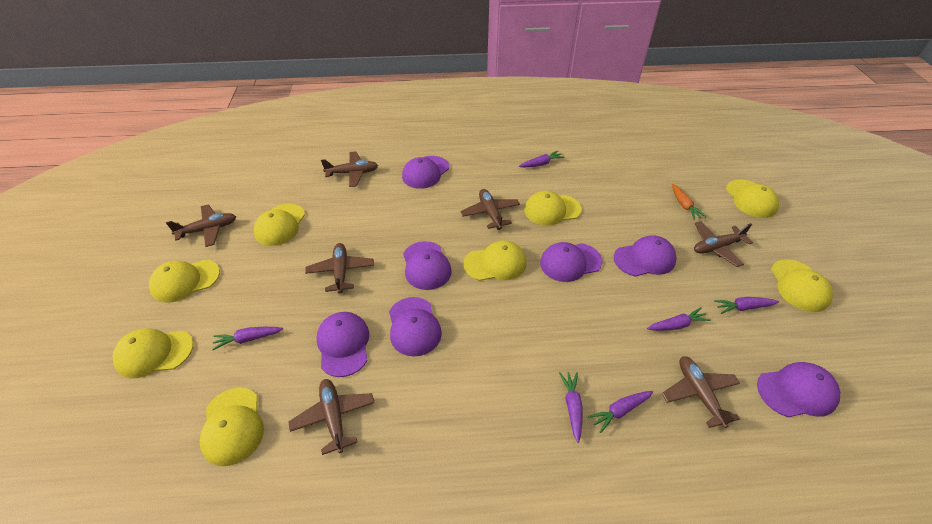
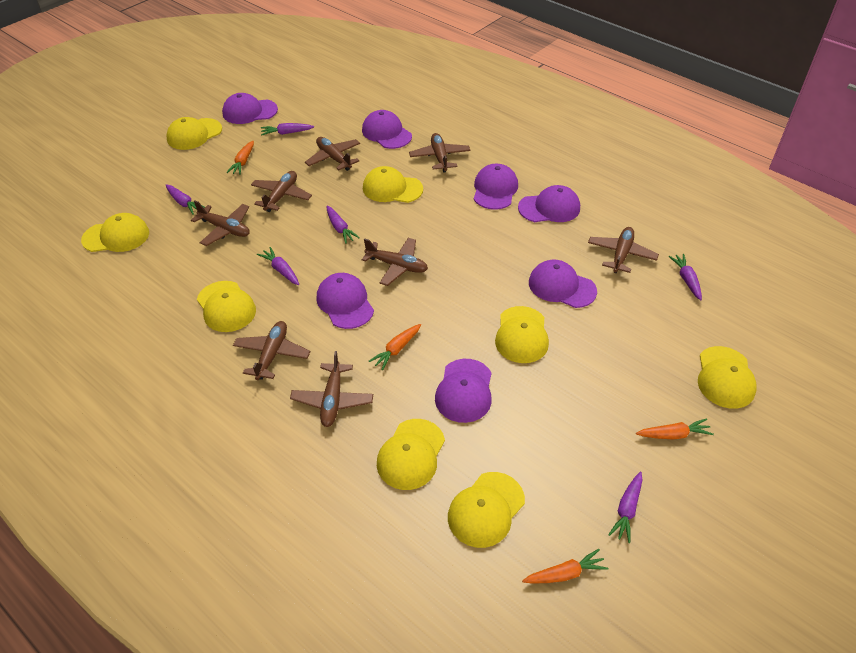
brown plane: [166,204,236,247] [288,379,375,455] [305,243,374,293] [321,151,378,187] [460,189,520,230] [662,356,740,428] [694,221,753,267] = 7 -> [191,200,250,246] [233,321,311,380] [251,171,312,212] [290,351,373,427] [305,137,360,171] [362,238,428,286] [409,133,470,173] [588,227,659,273] = 8
orange carrot: [672,184,707,220] = 1 -> [226,141,254,175] [369,324,421,370] [522,549,608,584] [636,418,714,440] = 4

